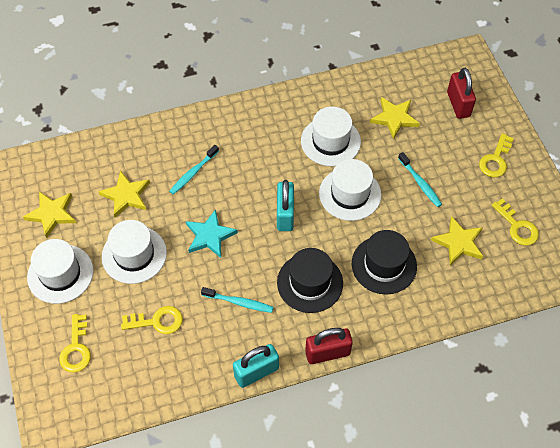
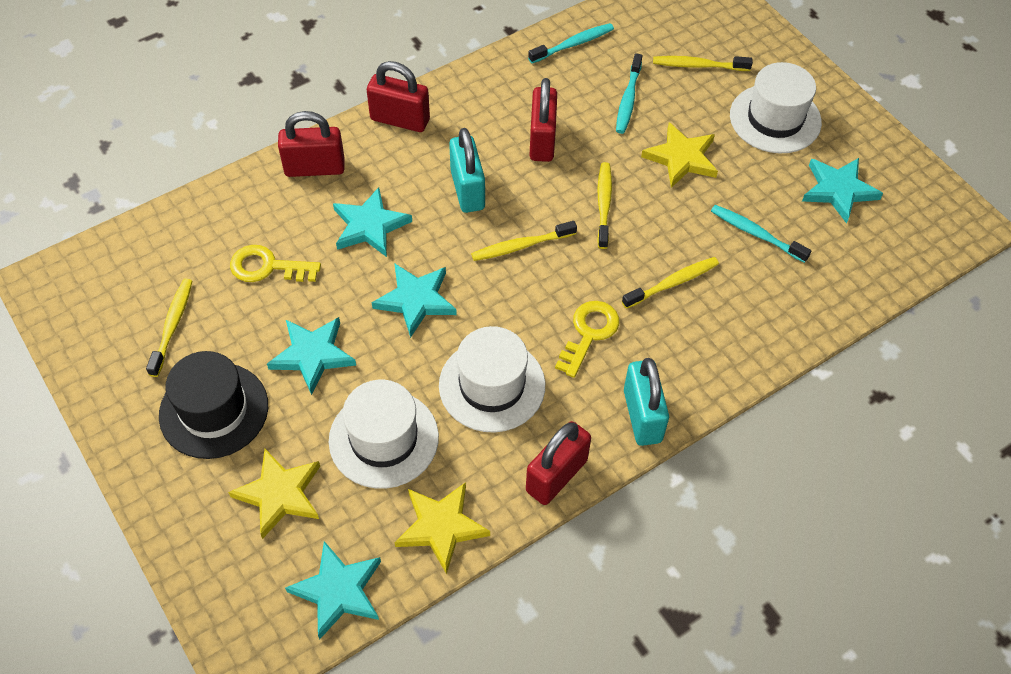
black hat: [277,248,343,313] [352,230,417,295] = 2 -> [159,351,268,459] = 1
red padlock: [305,328,353,364] [447,68,476,119] = 2 -> [278,111,345,177] [367,61,430,132] [526,421,591,505] [529,78,557,162] = 4
turquoise star: [186,209,238,258] = 1 -> [267,317,356,395] [285,541,381,639] [333,187,412,257] [372,263,457,338] [802,158,883,223] = 5
white hat: [27,239,94,304] [102,220,167,284] [301,107,361,166] [319,159,382,221] = 4 -> [329,380,439,489] [439,326,545,432] [730,62,822,153] = 3
yellow key: [59,314,91,373] [121,306,183,334] [479,133,514,177] [492,198,539,246] = 4 -> [230,245,321,282] [555,301,619,378] = 2
yellow star: [23,191,76,238] [98,170,150,217] [370,97,420,139] [431,216,483,265] = 4 -> [228,449,320,539] [395,482,490,574] [641,122,718,188] = 3
yellow toothbrush: none = 0 -> [146,279,192,377] [471,221,577,261] [597,162,612,249] [622,257,719,309] [653,56,753,71] = 5

